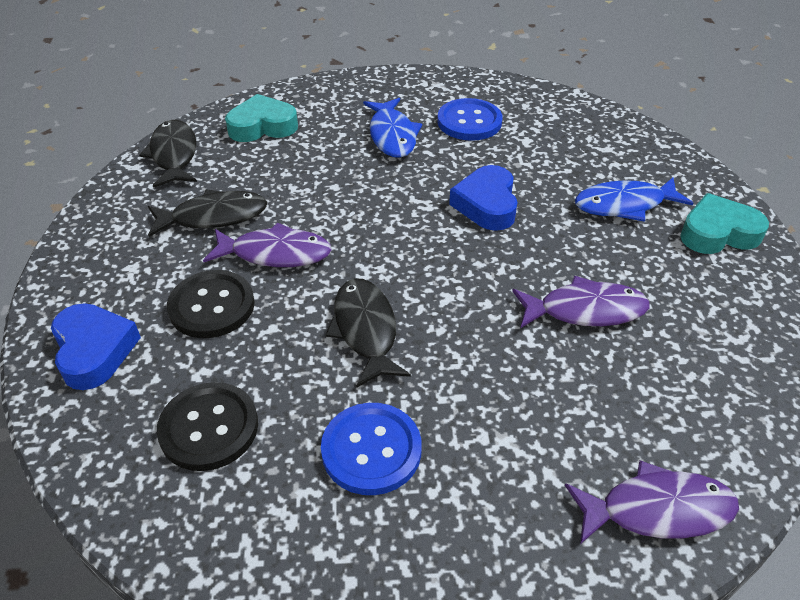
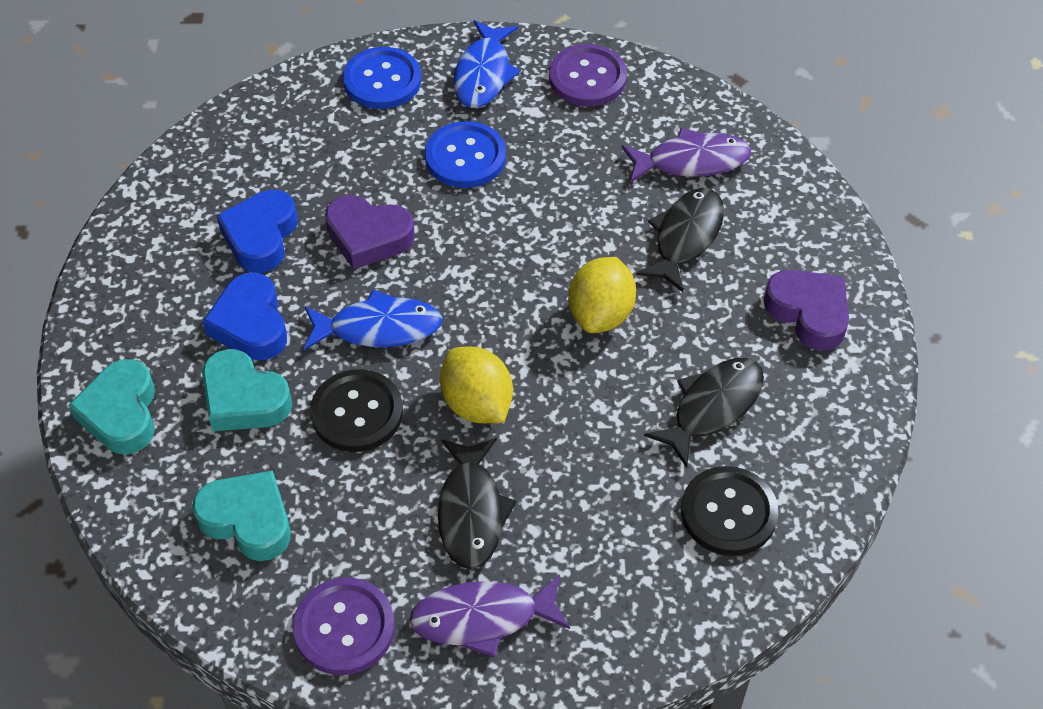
purple button: none = 0 -> [293,578,395,675] [549,44,627,106] = 2
purple fish: [203,222,332,267] [512,276,650,328] [565,460,739,544] = 3 -> [409,574,570,658] [621,128,751,183] = 2
purple heart: none = 0 -> [325,195,415,270] [764,270,849,351] = 2
turquoise heart: [225,94,298,142] [680,193,769,254] = 2 -> [68,359,155,454] [192,470,291,561] [202,349,292,431] = 3
yellow lemon: none = 0 -> [440,347,513,423] [568,257,636,333] = 2

